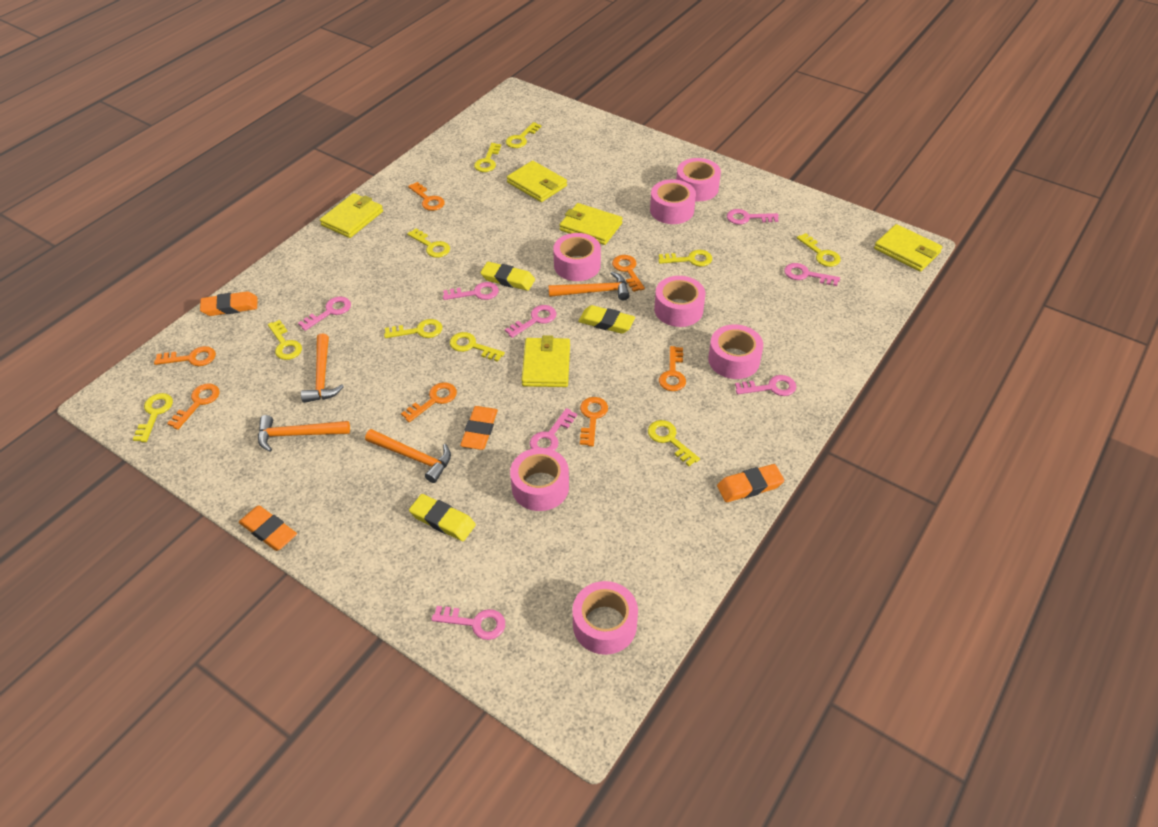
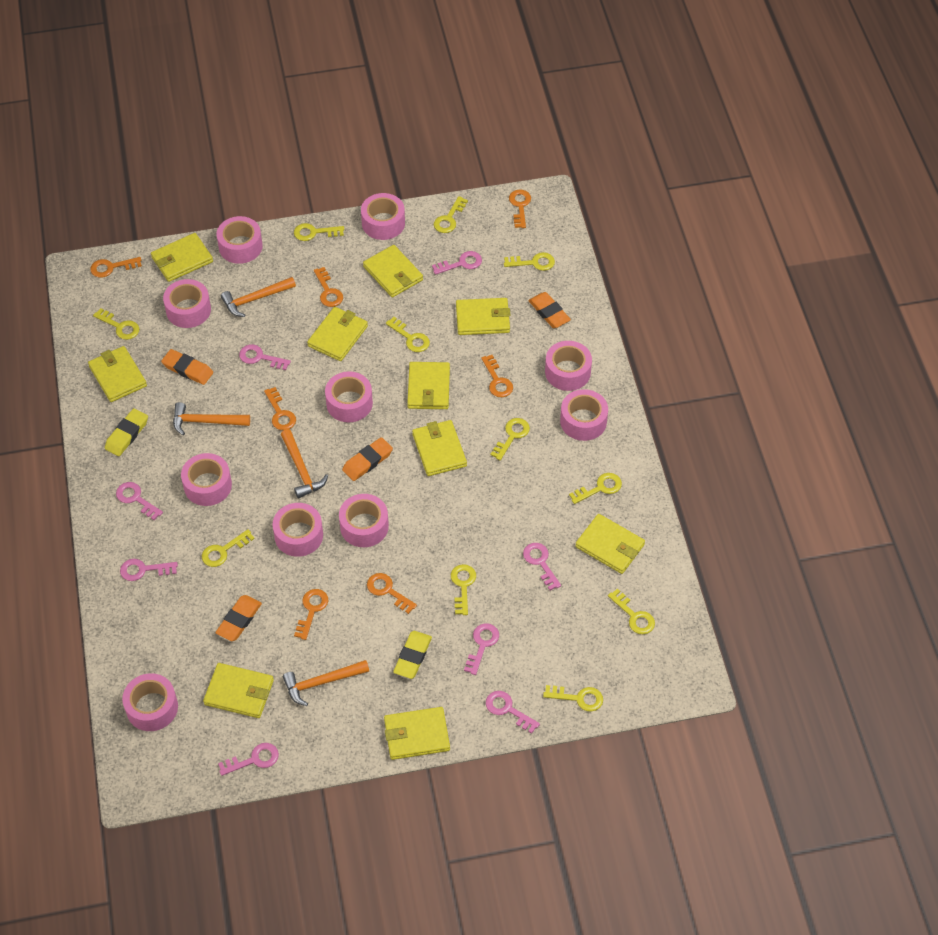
pink tape: [510,448,569,511] [553,233,601,281] [572,581,638,655] [650,179,696,224] [654,276,705,327] [676,158,721,201] [708,324,763,379] = 7 -> [122,673,178,731] [163,279,211,328] [181,453,232,506] [216,216,263,264] [273,503,323,557] [325,371,373,422] [339,494,389,547] [361,193,405,240] [545,341,592,391] [560,389,608,441] = 10
yellow eraser: [409,494,476,541] [480,262,535,291] [578,305,635,334] = 3 -> [105,408,148,456] [393,631,432,679] = 2
yellow key: [133,393,173,442] [268,320,302,360] [384,319,442,338] [407,228,450,258] [450,332,505,362] [474,143,501,172] [506,122,541,148] [648,420,700,466] [658,250,712,267] [797,233,841,267] = 10 -> [93,308,140,340] [202,529,255,567] [294,223,344,241] [386,317,430,352] [434,196,468,233] [451,564,476,615] [490,418,530,460] [504,252,555,271] [543,685,603,712] [569,473,622,504] [608,588,655,634] = 11
yellow wallet: [320,193,383,238] [507,161,567,202] [521,335,570,387] [559,203,623,245] [874,224,942,272] = 5 -> [88,346,147,402] [151,233,213,282] [203,663,274,718] [307,307,368,361] [363,245,423,297] [384,707,450,760] [407,362,450,409] [412,420,467,476] [456,298,511,335] [575,514,645,574] = 10

